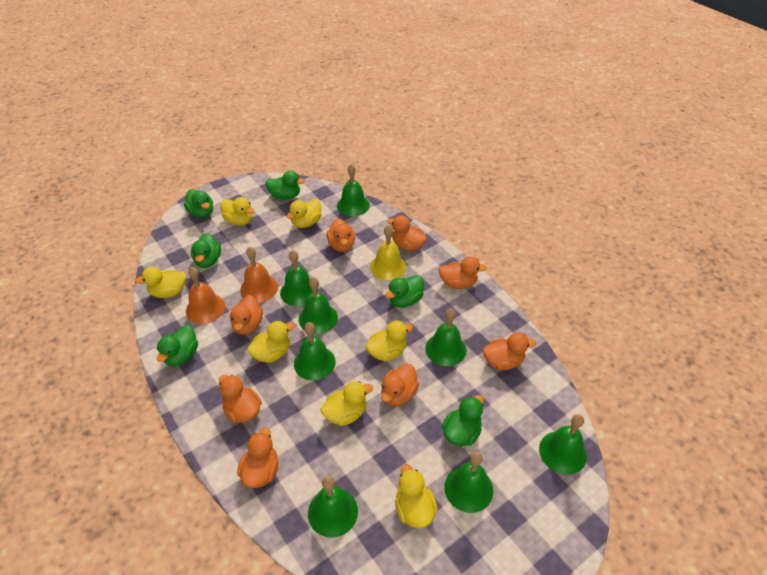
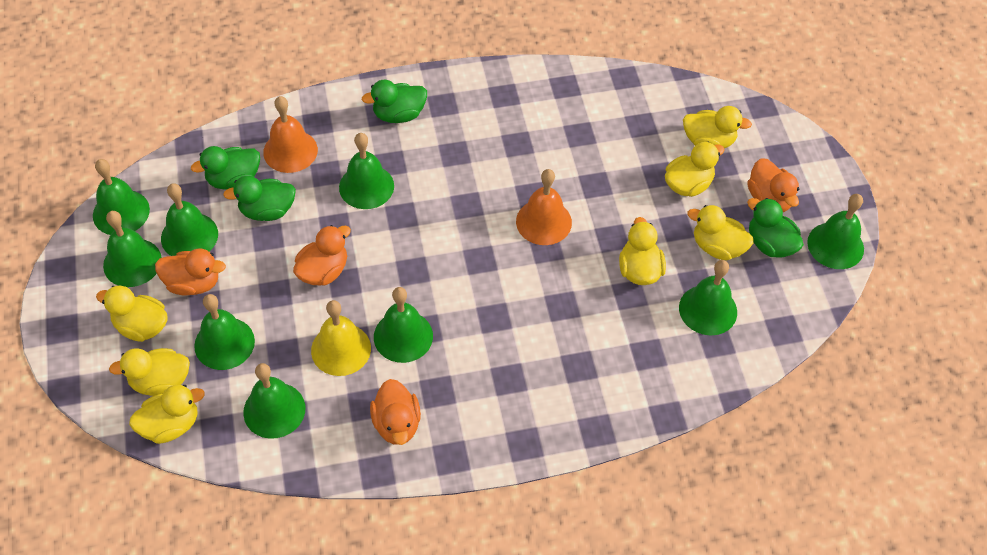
green bell: [280,250,318,306] [294,322,336,381] [299,277,338,334] [308,476,358,538] [337,164,370,217] [425,308,466,366] [444,452,493,513] [539,414,587,475] = 8 -> [93,159,150,235] [103,211,162,287] [161,183,218,256] [194,294,255,370] [243,363,305,439] [339,133,394,209] [374,287,433,363] [679,260,737,335] [807,194,864,269] = 9
green duck: [157,325,198,366] [184,189,213,218] [191,233,221,268] [265,171,305,200] [385,275,424,308] [442,395,484,446] = 6 -> [191,146,260,189] [223,176,296,221] [362,80,427,123] [747,198,804,258] = 4
orange duck: [219,375,262,423] [230,295,263,335] [237,427,278,488] [326,218,355,252] [381,364,419,406] [387,215,427,251] [439,257,487,289] [483,332,536,370] = 8 -> [155,249,226,296] [293,225,351,286] [370,379,421,445] [747,158,799,212] = 4

